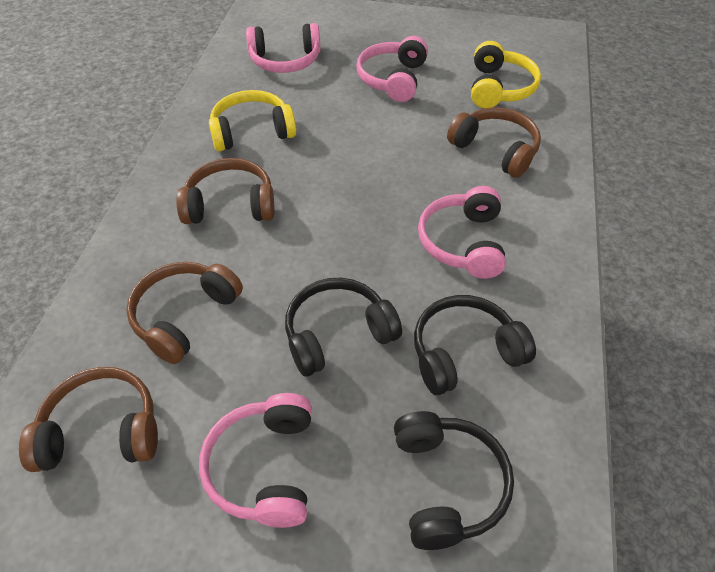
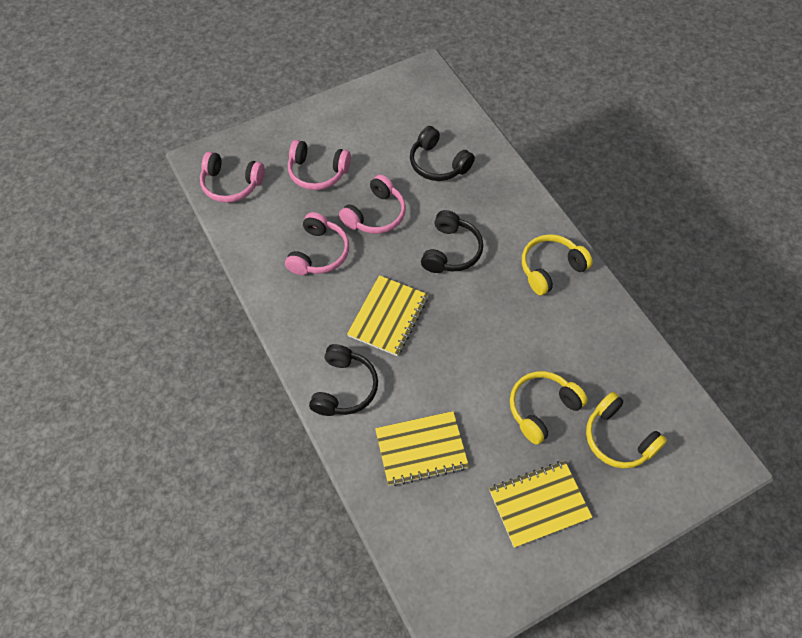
brown headphones: [19,367,158,472] [126,262,243,364] [177,158,274,224] [447,107,541,178] = 4 -> none = 0
yellow headphones: [209,90,296,151] [471,41,541,108] = 2 -> [510,371,587,445] [522,234,593,295] [586,392,667,468] = 3
yellow notebook: none = 0 -> [347,275,428,356] [375,411,469,486] [489,461,593,548] = 3

